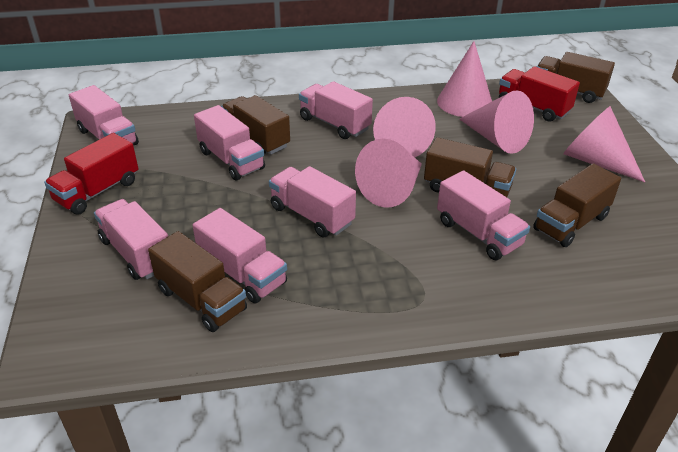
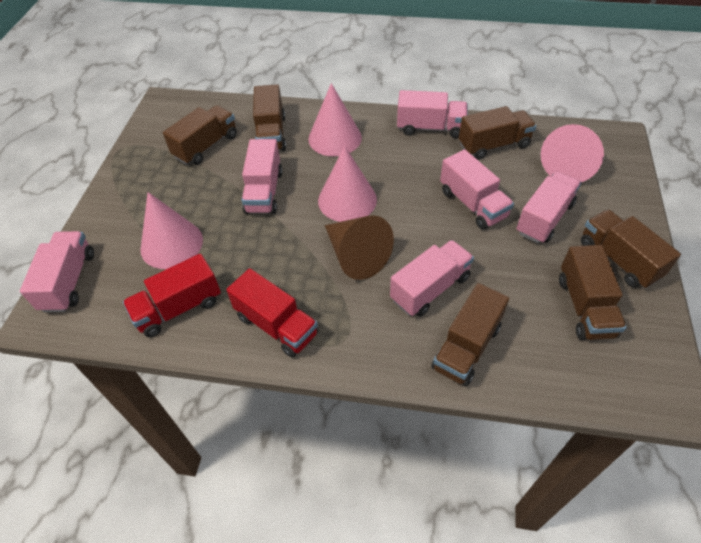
brown cone: none = 0 -> [325,215,394,280] = 1
brown truck: [148,231,247,332] [221,95,290,155] [424,137,516,197] [533,163,621,247] [537,52,615,103] = 5 -> [163,105,237,165] [253,84,286,151] [431,283,509,386] [459,106,536,160] [559,245,627,340] [581,209,681,289] = 6
pink cone: [355,138,422,208] [373,97,436,157] [437,41,492,117] [459,90,534,154] [563,106,645,182] = 5 -> [140,192,203,269] [308,83,362,157] [318,146,377,222] [541,124,604,182] = 4
pink truck: [69,85,139,145] [94,199,168,280] [192,208,287,303] [194,105,265,180] [269,166,356,237] [299,81,373,139] [437,170,530,260] = 7 -> [20,231,94,312] [242,139,283,214] [390,240,474,317] [397,90,468,138] [440,149,514,230] [517,171,581,243] = 6

